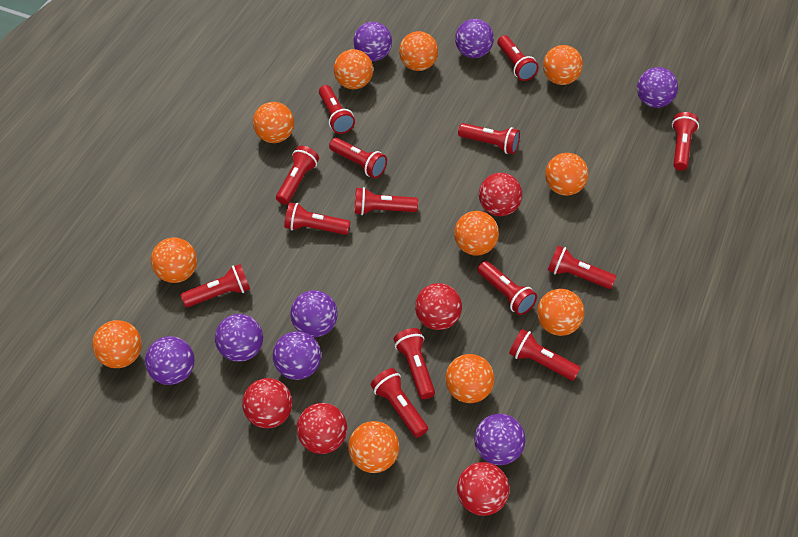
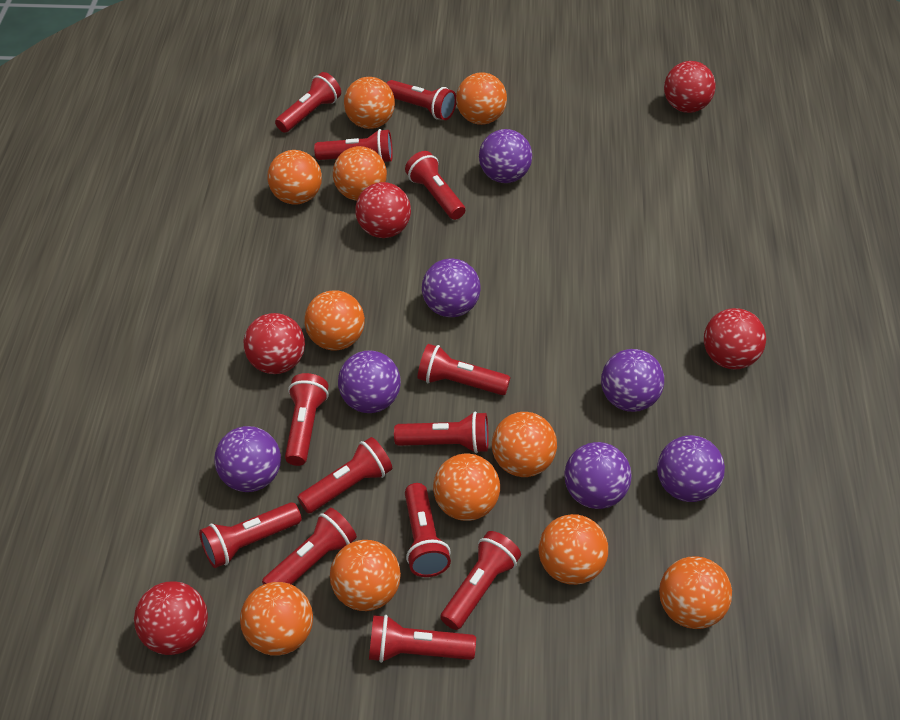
purple ball: [145,336,194,385] [215,314,263,362] [273,331,321,380] [290,290,338,337] [353,22,392,61] [455,19,494,58] [474,414,525,465] [637,67,678,108] = 8 -> [214,426,281,492] [338,350,401,413] [422,259,481,317] [479,129,532,183] [564,442,631,509] [601,349,664,412] [657,435,725,502] = 7
red flashlight: [181,264,250,307] [276,146,319,205] [284,202,350,235] [319,85,355,134] [329,138,387,178] [354,187,418,215] [371,368,428,438] [394,328,435,399] [458,123,520,154] [477,261,537,315] [498,35,539,81] [509,329,580,381] [548,246,616,289] [672,112,699,171] = 14 -> [199,502,302,568] [262,508,357,585] [275,72,341,133] [285,373,329,466] [297,437,392,514] [314,129,393,162] [369,615,476,663] [386,80,456,120] [394,412,489,453] [405,151,465,220] [405,483,451,577] [418,344,510,395] [440,531,521,630] = 13

